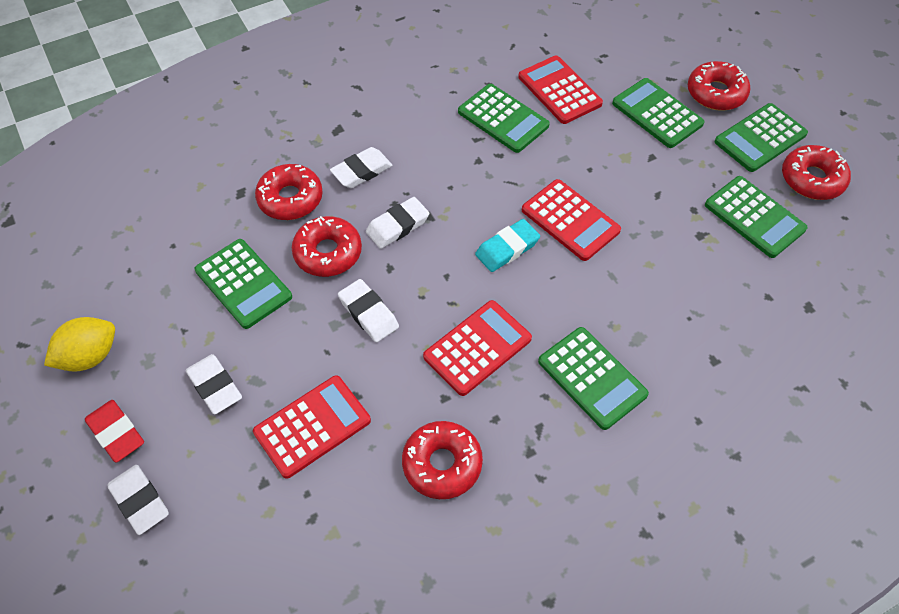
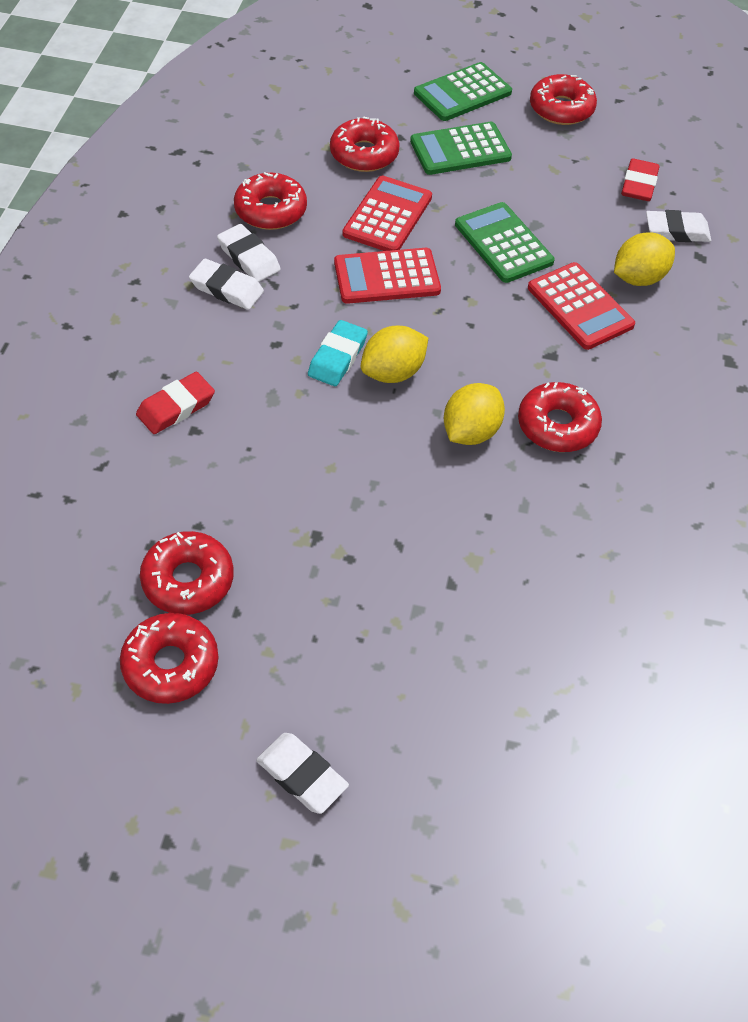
green calculator: [195,239,292,329] [458,84,550,153] [538,327,649,430] [612,78,705,148] [705,176,808,258] [715,103,808,172] = 6 -> [410,122,512,175] [414,62,512,121] [455,202,554,283] = 3
red calculator: [253,375,371,479] [423,300,532,396] [518,56,603,124] [522,179,621,261] = 4 -> [334,248,441,304] [343,176,432,251] [528,262,635,350] = 3
red donut: [255,164,323,220] [292,216,362,277] [402,421,483,499] [688,61,750,111] [782,145,851,200] = 5 -> [120,613,219,704] [140,531,234,615] [234,172,307,230] [330,116,399,172] [518,382,602,452] [530,74,597,125] = 6
red eraser: [85,400,144,463] = 1 -> [136,372,215,434] [621,158,660,201] = 2
white eraser: [108,465,169,535] [186,354,242,414] [330,147,392,188] [338,279,399,342] [366,197,429,249] = 5 -> [189,259,264,310] [217,224,281,282] [256,733,349,814] [646,210,711,242] = 4
yellow lemon: [44,317,115,371] = 1 -> [361,326,428,383] [444,383,505,445] [614,232,675,286] = 3

